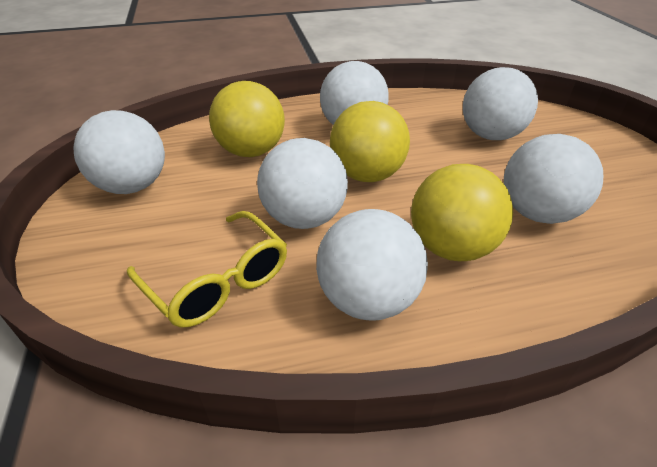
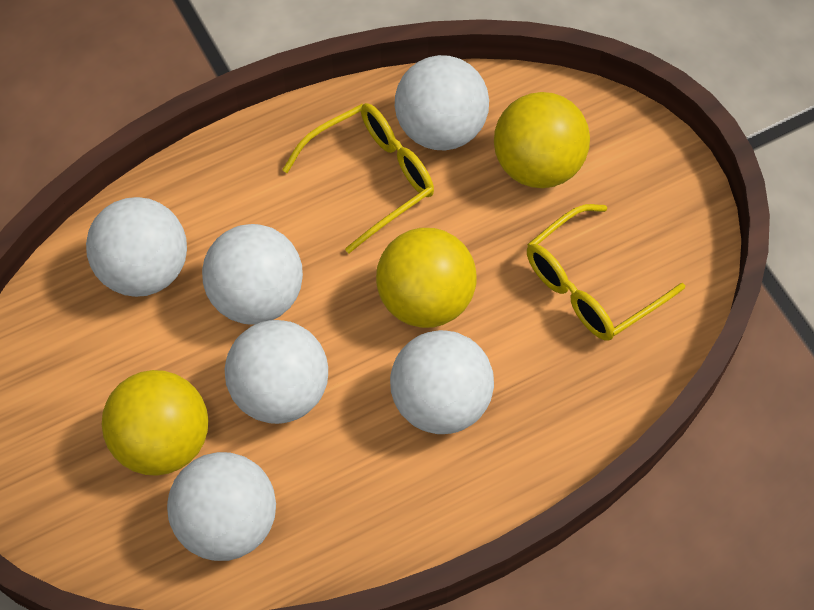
yellow glasses: [127,211,287,328] = 1 -> [282,103,434,253] [527,204,685,341] = 2

